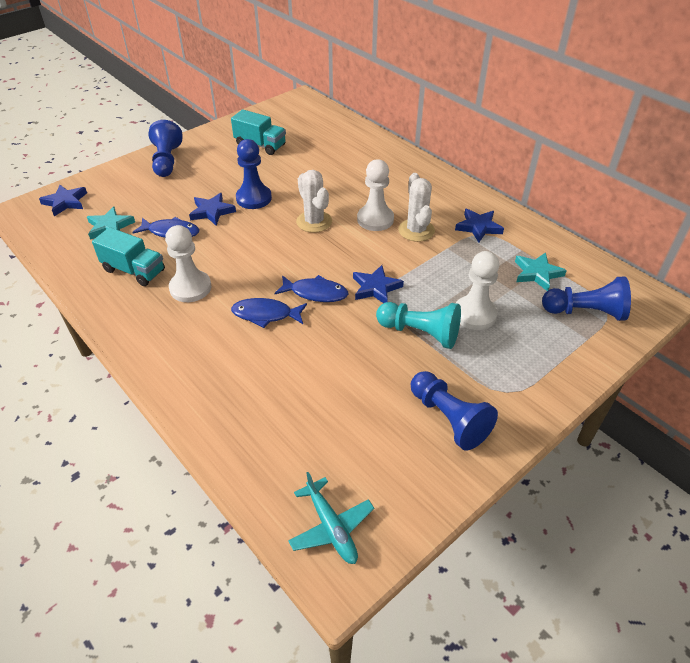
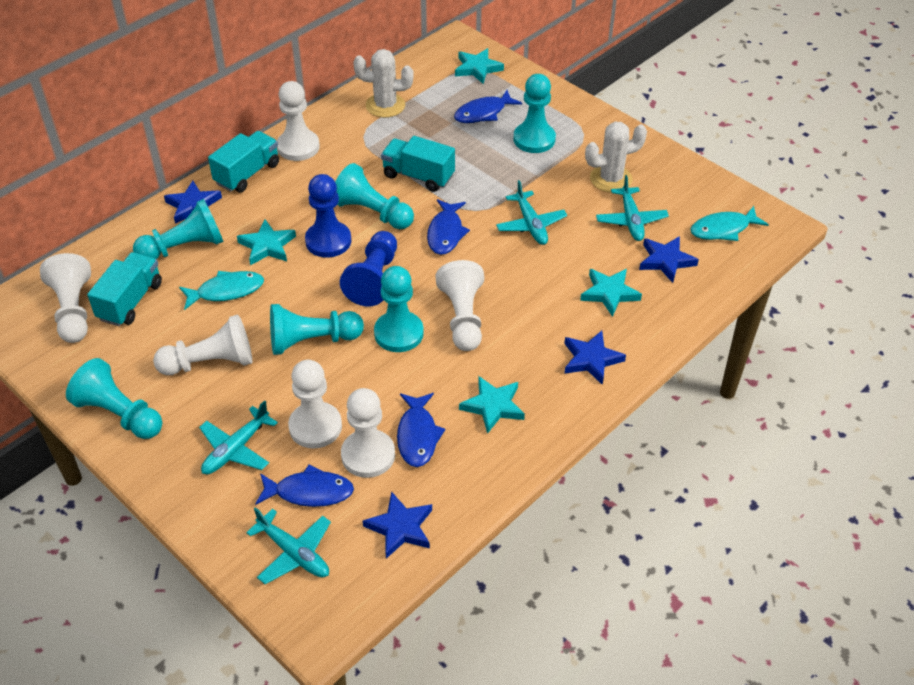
blue fish: [132,217,199,238] [231,298,307,328] [274,275,349,302] = 3 -> [255,465,354,507] [397,393,446,467] [427,199,470,255] [454,90,522,123] = 4
blue pawn: [149,120,183,177] [236,139,272,209] [411,371,498,450] [542,277,631,321] = 4 -> [305,174,351,258] [340,231,397,306] = 2
turquoise fish: none = 0 -> [179,271,264,310] [690,206,769,241] = 2
turquoise pawn: [376,302,461,349] = 1 -> [66,358,162,439] [133,199,223,259] [270,304,364,355] [335,163,414,229] [374,266,424,352] [514,74,556,153] = 6
turquoise plane: [288,472,374,564] = 1 -> [199,400,278,474] [246,507,331,584] [496,180,567,245] [596,175,669,241] = 4
turquoise star: [87,206,135,240] [515,252,567,291] = 2 -> [237,219,296,265] [455,48,504,84] [459,376,525,434] [580,269,642,317] = 4
turquoise truck: [92,227,165,286] [231,109,286,155] = 2 -> [87,252,162,326] [208,131,279,193] [381,136,455,192] = 3
white pawn: [165,225,211,302] [357,159,394,231] [456,251,499,330] = 3 -> [40,253,91,343] [153,315,252,375] [277,81,320,161] [288,360,342,449] [341,388,395,478] [436,260,484,351] = 6

